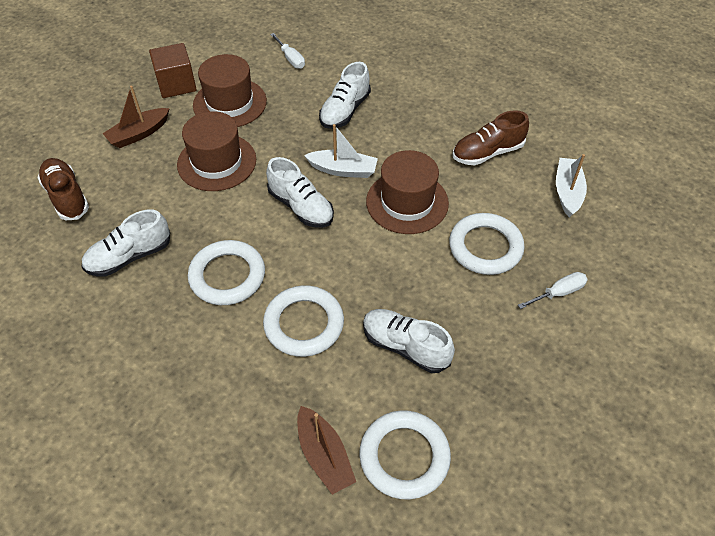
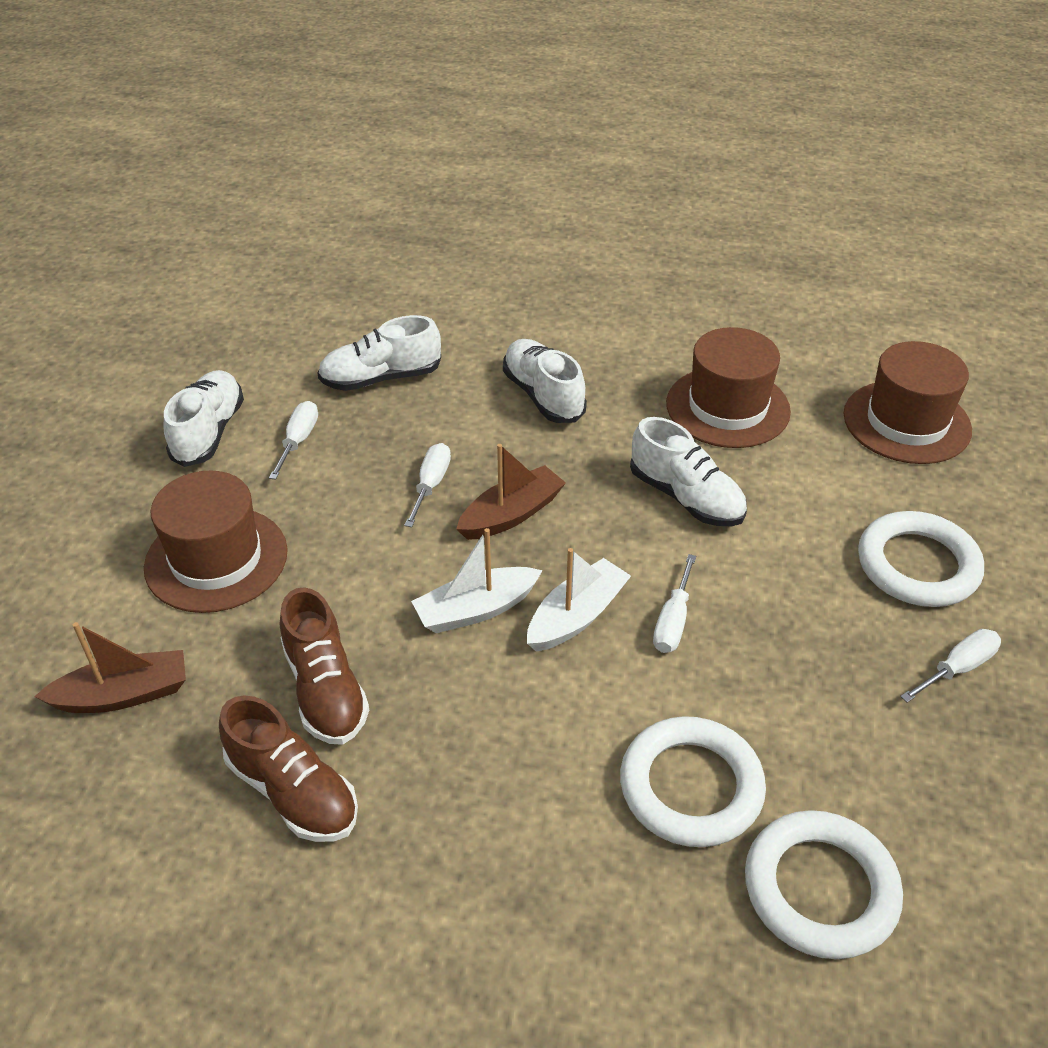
brown cube: [149,43,197,98] = 1 -> none = 0
white ring: [188,240,265,305] [263,285,344,357] [359,410,451,500] [449,213,525,275] = 4 -> [620,716,766,847] [745,810,903,959] [858,511,984,607] = 3
white screwdriver: [270,33,305,69] [518,272,588,309] = 2 -> [269,401,318,480] [404,443,451,527] [653,554,696,653] [900,629,1001,703] = 4

